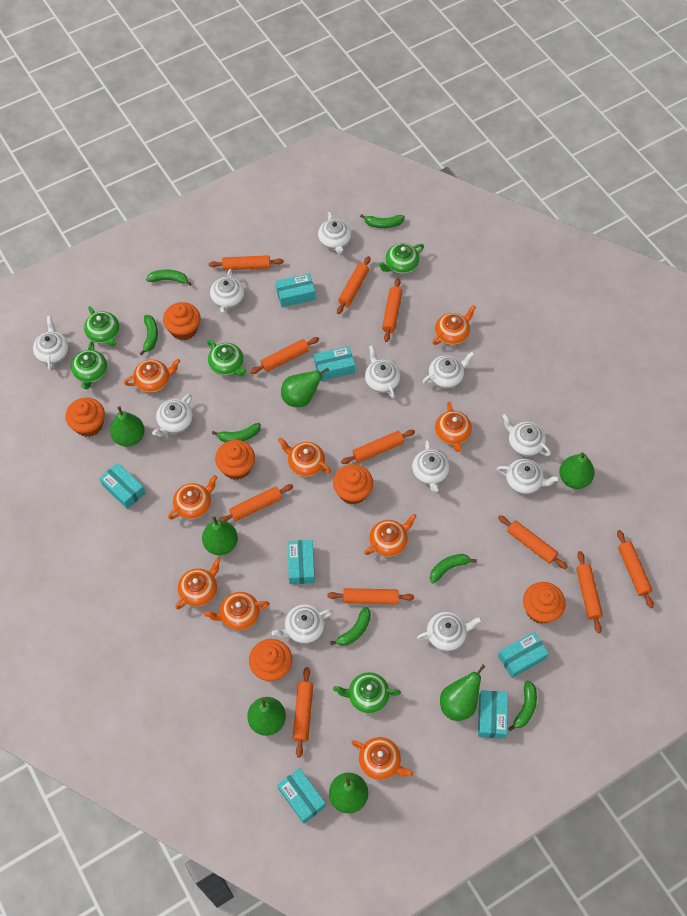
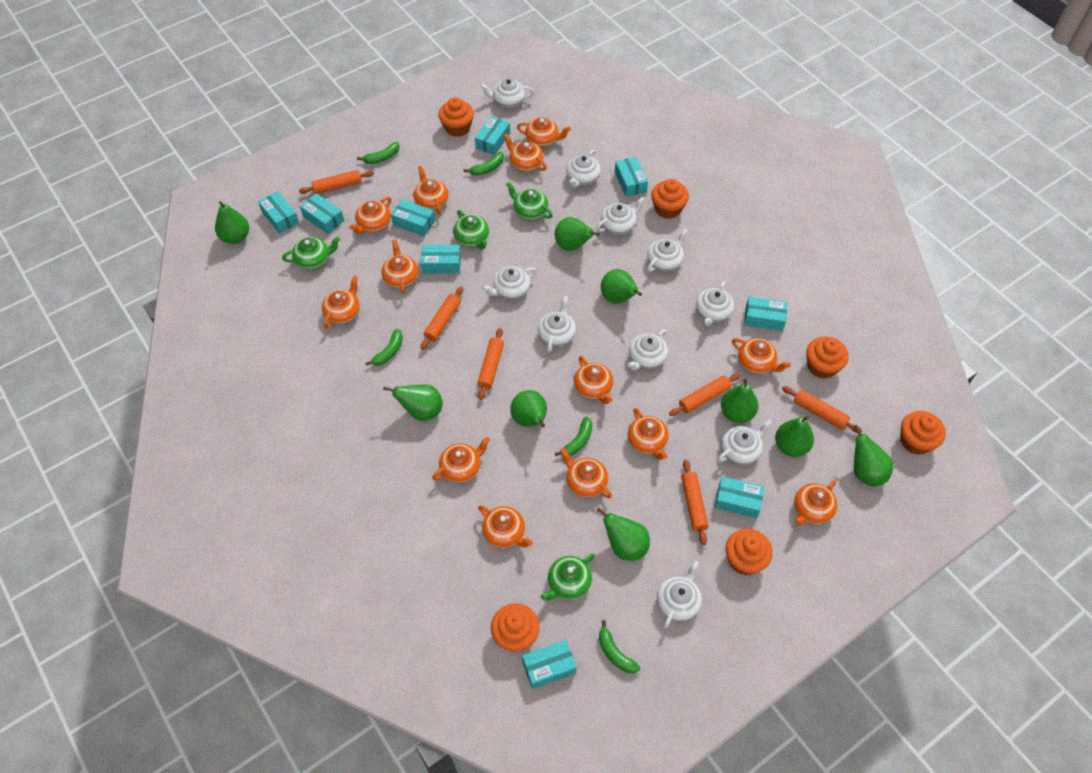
green banana: [140,315,158,356] [146,270,192,286] [212,423,261,442] [330,606,371,646] [360,214,405,228] [430,554,477,583] [508,680,537,731] = 7 -> [357,142,400,164] [365,329,403,366] [464,152,504,176] [555,416,593,456] [599,620,640,673] = 5
green pear: [110,406,145,447] [202,516,238,555] [247,697,286,736] [281,368,329,407] [329,773,368,814] [440,665,486,721] [559,452,595,489] = 7 -> [215,201,249,244] [383,384,443,421] [510,390,547,427] [555,217,599,251] [597,508,650,561] [601,269,642,304] [721,378,758,423] [775,416,814,457] [853,425,893,486] = 9
green teapot: [71,341,107,389] [84,306,120,347] [207,340,247,376] [333,672,401,714] [378,243,424,274] = 5 -> [282,237,340,269] [453,210,489,249] [506,181,553,220] [541,553,595,600] = 4
orange rolling pin: [209,255,284,270] [219,484,293,521] [250,337,319,374] [293,667,313,758] [327,588,414,604] [337,256,370,314] [341,430,415,464] [382,278,402,342] [498,515,568,569] [576,551,603,633] [617,530,654,608] = 11 -> [299,170,374,194] [421,287,463,350] [477,328,504,400] [669,373,741,416] [681,459,709,545] [782,386,862,433] = 6
orange teapot: [124,359,180,393] [168,475,218,519] [175,558,221,610] [204,592,270,631] [278,437,331,477] [352,737,413,780] [364,514,417,557] [433,305,476,345] [435,402,472,452] = 9 -> [322,276,360,328] [349,197,391,234] [381,239,418,294] [414,166,449,214] [432,437,490,483] [478,505,533,548] [504,133,547,172] [517,118,571,147] [560,448,612,498] [574,356,613,404] [628,408,669,460] [732,338,791,374] [794,480,837,526] = 13
turquoise box: [99,463,145,509] [276,274,315,307] [277,768,326,824] [287,540,315,584] [314,346,355,381] [478,690,508,739] [498,632,549,678] = 7 -> [258,191,299,233] [300,193,344,234] [391,199,435,236] [421,245,461,274] [475,116,510,155] [522,640,577,689] [615,157,648,197] [714,476,765,518] [744,297,787,331] = 9
white teapot: [33,316,69,371] [152,394,193,437] [210,269,245,314] [271,604,333,644] [318,212,352,254] [365,345,401,398] [412,440,449,492] [417,612,482,651] [423,352,475,389] [497,459,559,494] [502,414,551,457] = 11 -> [480,79,534,108] [482,266,537,299] [538,296,576,353] [566,149,601,188] [596,197,645,234] [628,329,668,371] [647,229,688,272] [657,560,702,628] [696,281,734,327] [718,420,772,465] = 10

